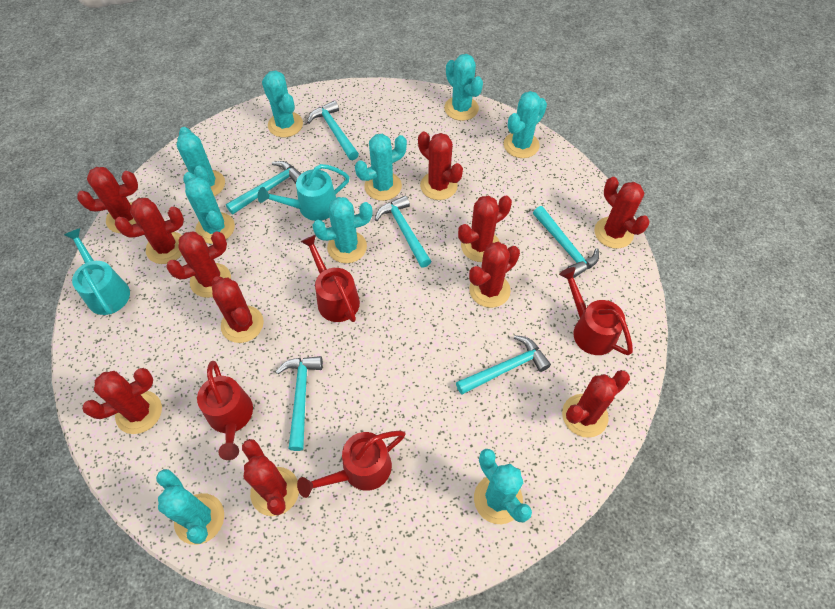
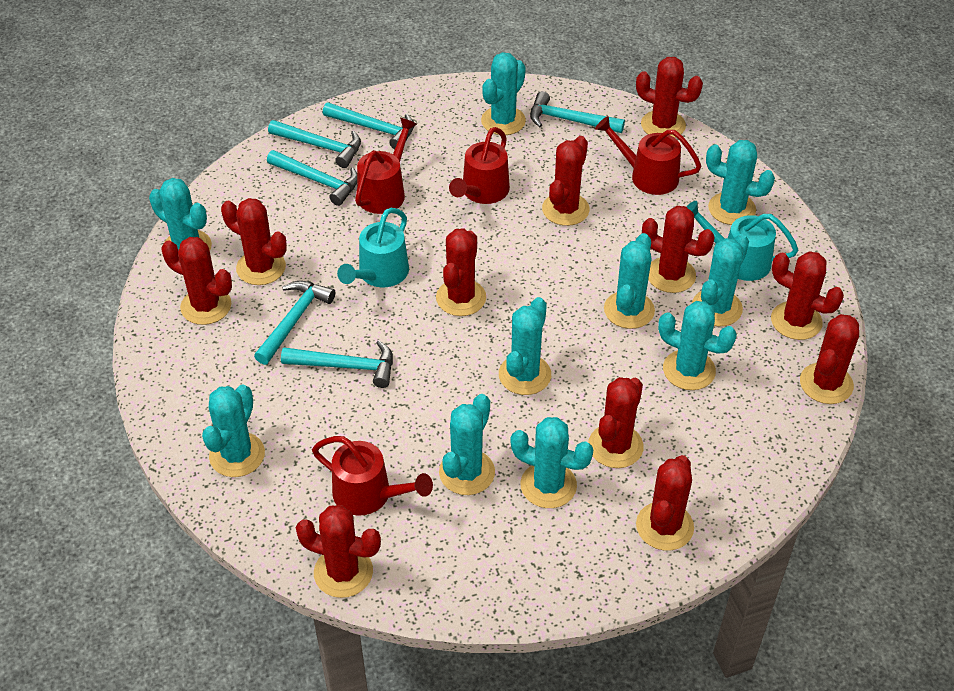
turquoise cactus: [156,469,224,545] [176,127,225,196] [183,172,235,244] [262,70,303,137] [312,197,373,263] [355,134,407,201] [444,54,483,121] [474,449,532,524] [504,91,547,158] = 9 -> [149,178,212,250] [202,385,265,477] [439,394,495,495] [481,52,526,135] [499,297,551,395] [511,417,593,508] [604,233,655,329] [658,301,737,390] [692,234,749,326] [706,140,775,225] = 10

